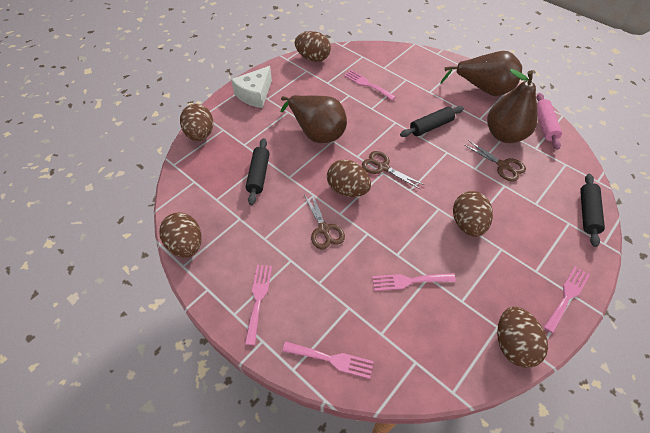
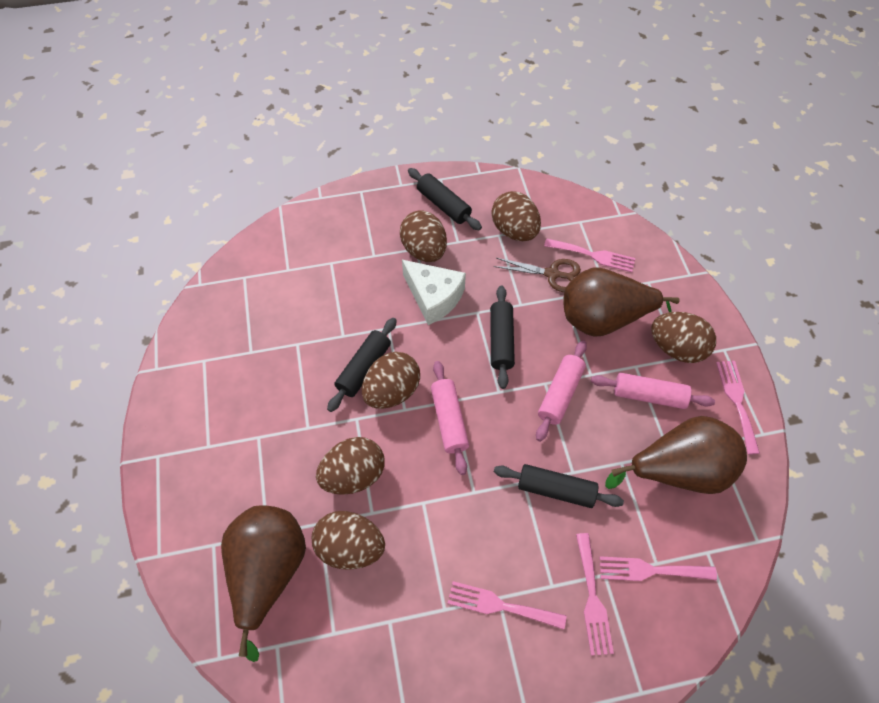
black rolling pin: [246,138,270,205] [400,106,464,137] [580,174,605,247] = 3 -> [327,318,397,412] [408,168,482,231] [490,285,515,389] [494,464,624,508] = 4
brown scissors: [304,191,345,249] [362,151,424,189] [464,140,526,181] = 3 -> [494,258,581,292] = 1
pink rolling pin: [536,93,562,150] = 1 -> [431,361,469,475] [536,340,587,442] [591,373,715,409] = 3

